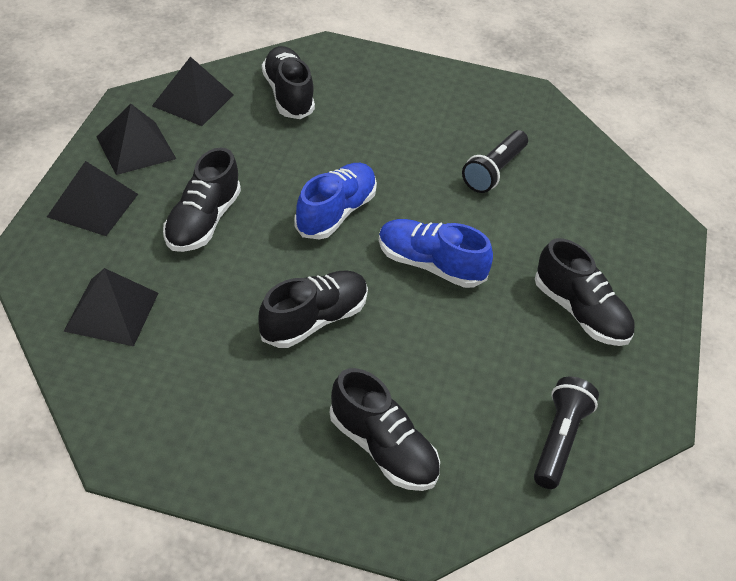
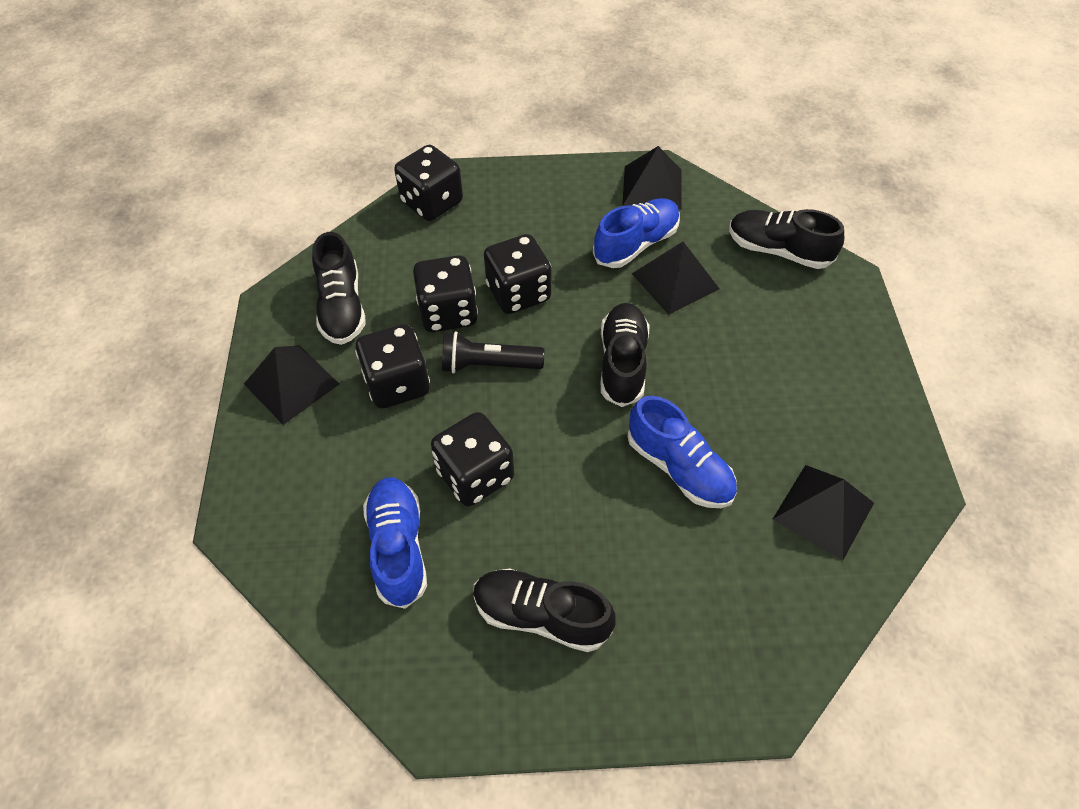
black dice: none = 0 -> [355,324,430,409] [394,145,463,221] [413,255,478,332] [431,412,514,506] [484,234,551,314] = 5
black flashlight: [462,130,528,193] [534,377,599,489] = 2 -> [442,331,545,374] = 1
black shoe: [163,147,241,252] [258,270,368,348] [262,46,315,119] [330,368,440,491] [535,238,634,346] = 5 -> [312,232,366,345] [473,568,616,652] [601,303,649,407] [729,209,844,269] = 4
blue shoe: [294,163,377,240] [379,219,493,288] = 2 -> [363,477,427,609] [593,198,680,268] [627,396,737,508] = 3

